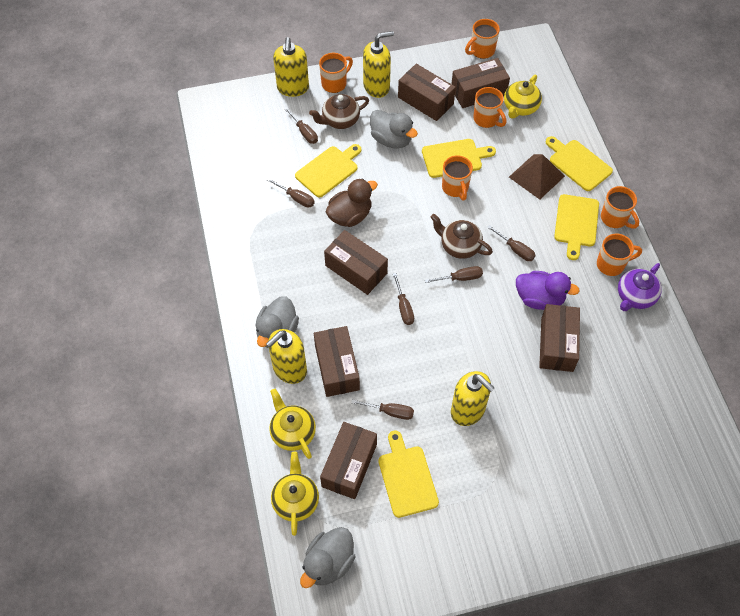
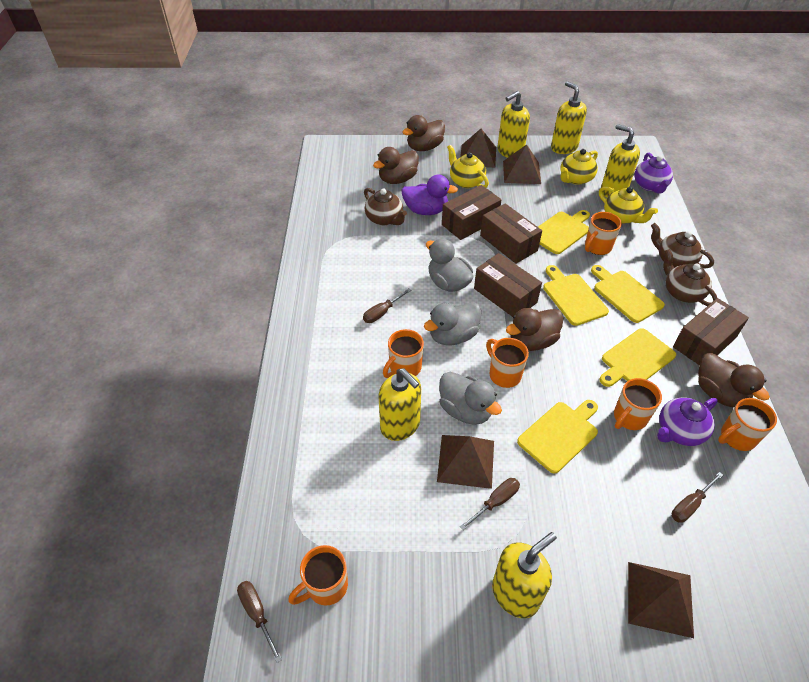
brown box: [314,326,360,397] [320,422,377,499] [324,230,388,295] [398,64,456,121] [452,58,510,108] [539,304,580,372] = 6 -> [442,185,502,240] [474,253,542,317] [480,203,542,264] [673,298,749,365] = 4
brown duck: [326,178,378,227] = 1 -> [373,147,419,184] [402,115,445,151] [506,308,563,351] [698,353,770,407] = 4
brown pyramid: [509,154,565,200] = 1 -> [437,435,494,489] [460,129,496,168] [503,145,541,184] [628,562,694,638] = 4
brown screwdriver: [267,178,315,208] [284,107,318,144] [351,399,414,420] [393,273,414,325] [425,266,483,283] [487,225,535,261] = 6 -> [237,581,282,663] [363,288,411,323] [460,478,520,530] [672,472,723,523] = 4
brown teapot: [309,94,369,129] [431,214,493,259] = 2 -> [364,188,407,225] [651,223,714,268] [663,249,717,306] = 3
purple teapot: [618,263,662,311] = 1 -> [634,153,673,194] [657,398,718,446] = 2
yellow soap dispenser: [266,329,307,384] [273,37,309,97] [363,31,394,98] [451,371,494,426] = 4 -> [378,368,421,441] [492,532,557,618] [497,91,530,158] [551,81,587,154] [601,124,640,198] = 5

